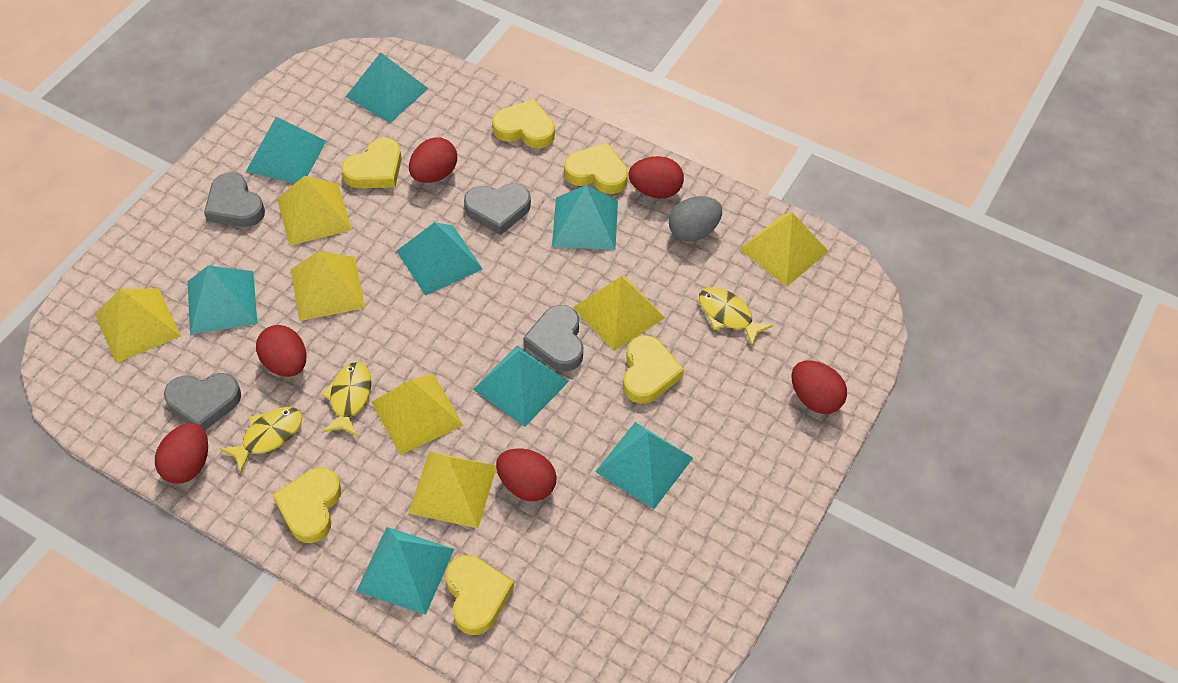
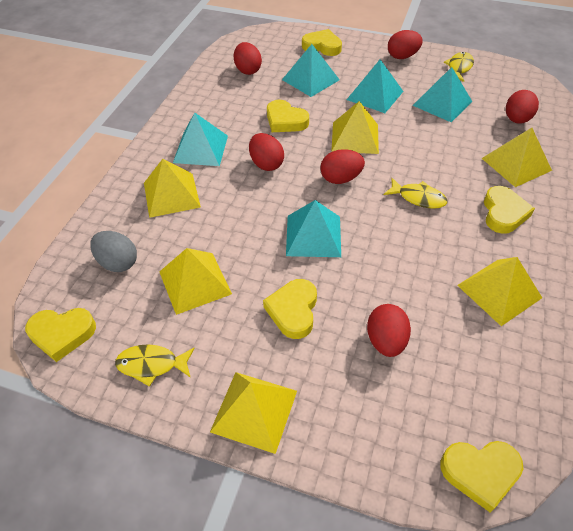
grey heart: [164,373,241,430] [204,172,265,227] [464,183,531,235] [523,305,583,372] = 4 -> none = 0
turquoise pyramid: [188,265,258,334] [246,117,326,183] [346,52,429,123] [357,527,454,615] [397,222,483,296] [473,345,569,427] [552,185,618,250] [595,422,693,509] = 8 -> [173,113,228,166] [282,44,340,97] [286,200,341,257] [347,59,404,113] [413,67,472,122] = 5
yellow pyramid: [95,289,181,363] [277,176,352,246] [291,251,365,321] [371,374,464,455] [408,451,496,528] [573,276,665,351] [739,213,829,287] = 7 -> [144,159,201,218] [159,248,232,315] [210,372,297,454] [331,101,379,154] [457,257,542,326] [481,128,552,187] = 6

